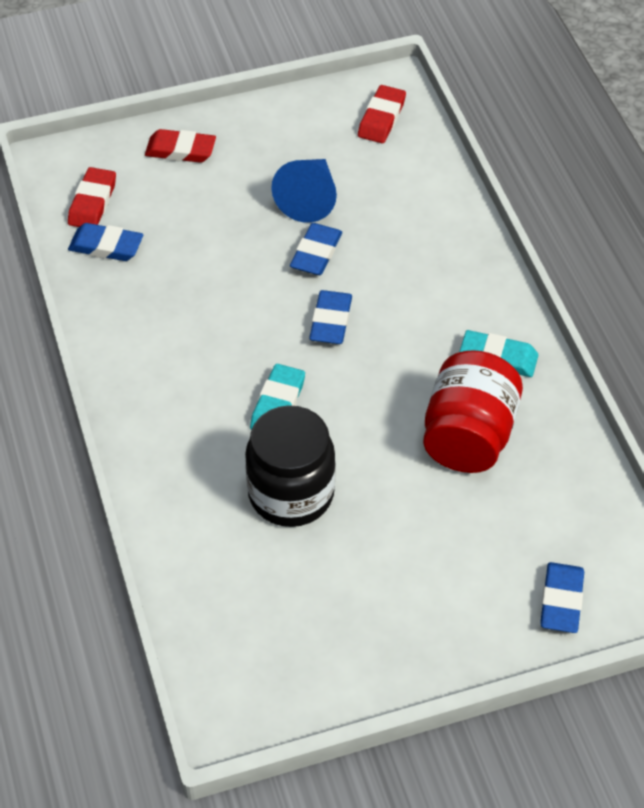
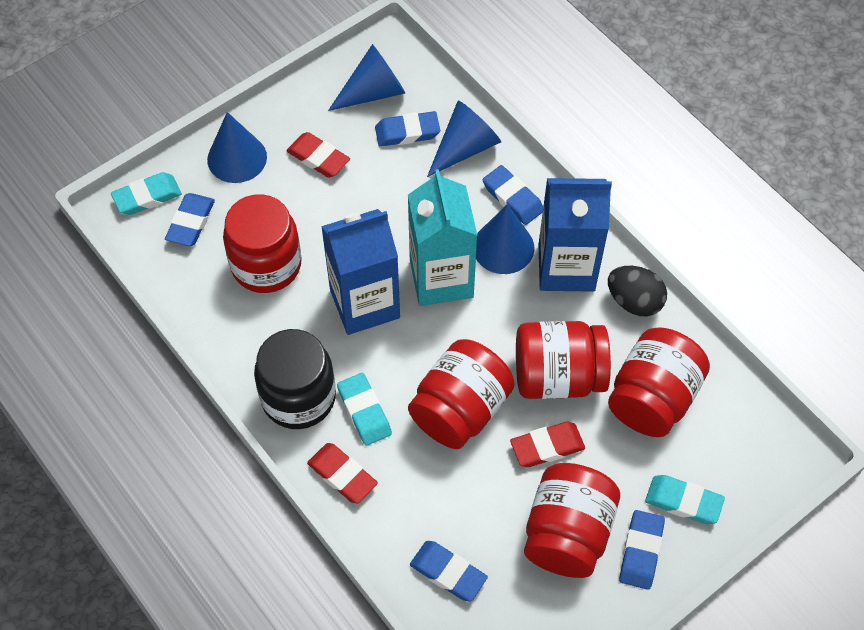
black egg: none = 0 -> [608,266,667,316] = 1
blue carton: none = 0 -> [321,209,400,335] [538,178,612,292] = 2
blue cone: [271,159,337,223] = 1 -> [207,112,267,183] [328,44,405,111] [427,100,501,177] [476,204,534,274] = 4
blue eraser: [68,223,143,261] [290,223,342,275] [309,290,352,344] [540,562,584,633] = 4 -> [165,193,215,246] [375,111,440,147] [410,541,488,602] [483,165,543,225] [619,510,665,590] = 5
red jar: [423,350,523,473] = 1 -> [223,194,302,293] [408,339,515,449] [516,321,611,399] [524,463,620,578] [608,327,710,437] = 5
turquoise carton: none = 0 -> [408,169,477,306] = 1
turquoise eraser: [250,364,305,430] [460,330,538,377] = 2 -> [111,172,182,215] [337,373,392,446] [645,475,725,524] = 3

